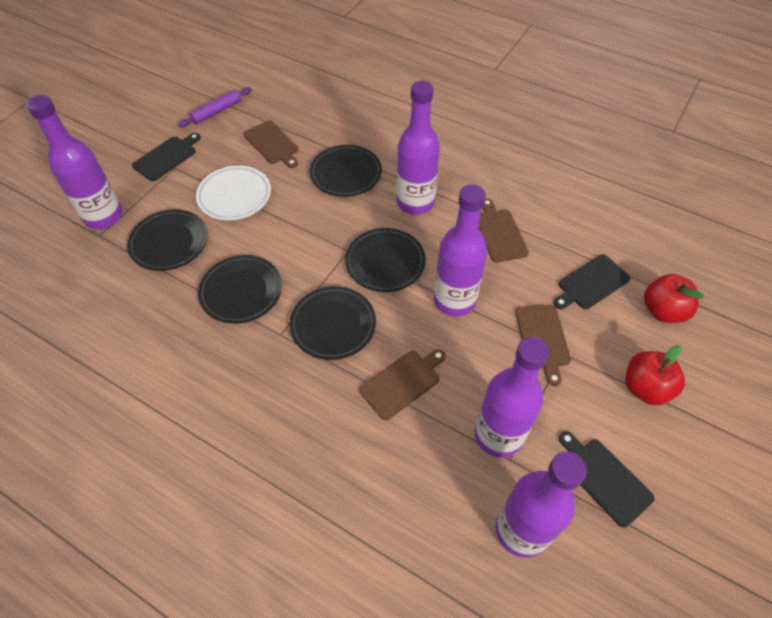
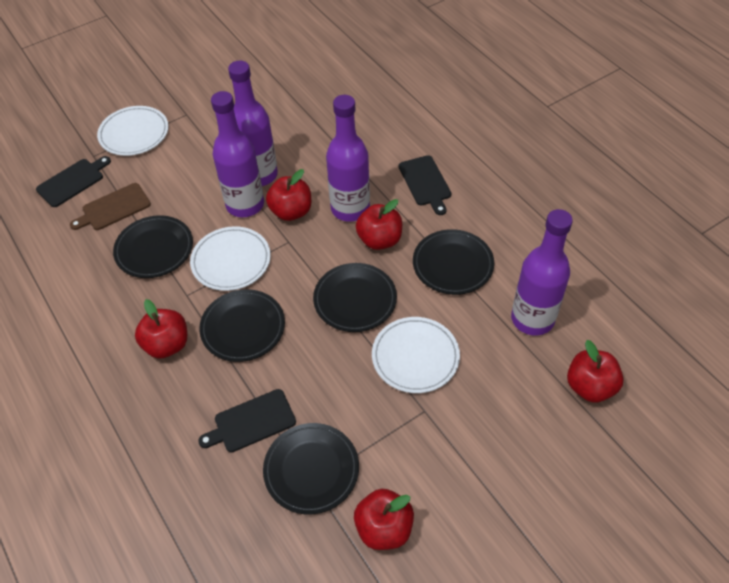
brown cutting board: [244,120,298,168] [360,349,446,420] [479,198,529,263] [515,305,571,386] = 4 -> [70,183,151,230] = 1
purple bottle: [27,95,122,229] [396,81,440,215] [434,184,487,316] [475,337,549,458] [496,451,587,558] = 5 -> [211,91,264,217] [228,61,278,186] [326,95,370,222] [511,209,573,336] = 4
purple rolling pin: [178,87,252,128] = 1 -> none = 0
red apple: [625,345,685,405] [644,274,704,323] = 2 -> [135,299,187,359] [266,169,311,221] [354,489,414,550] [356,199,402,250] [567,340,624,403] = 5
white plate: [196,165,271,220] = 1 -> [97,106,169,156] [190,226,271,291] [372,317,460,393] = 3

